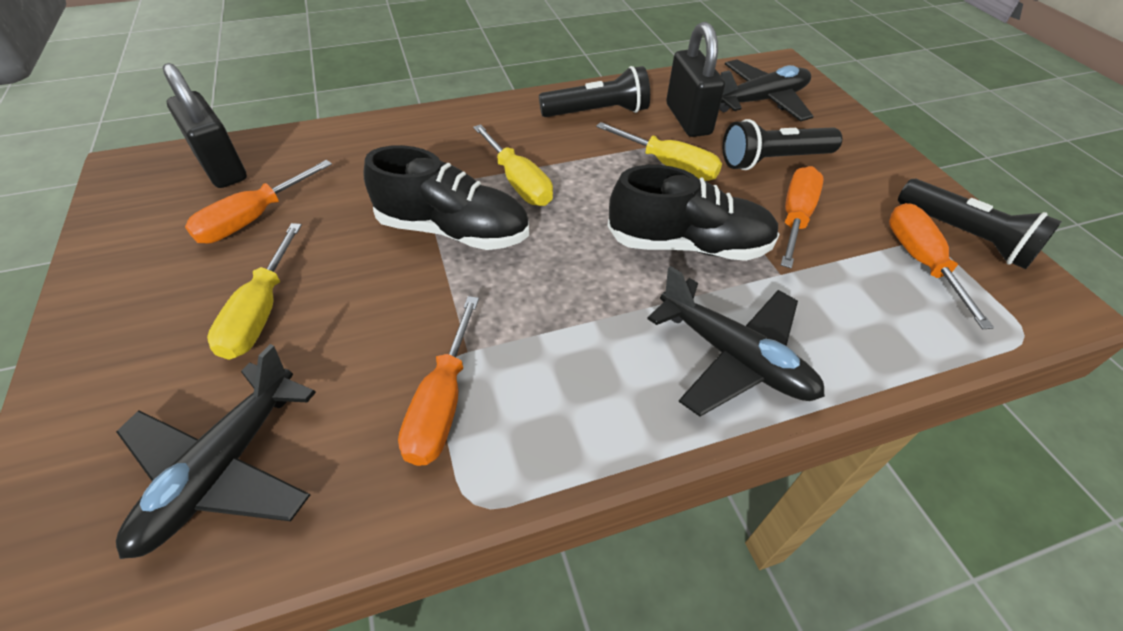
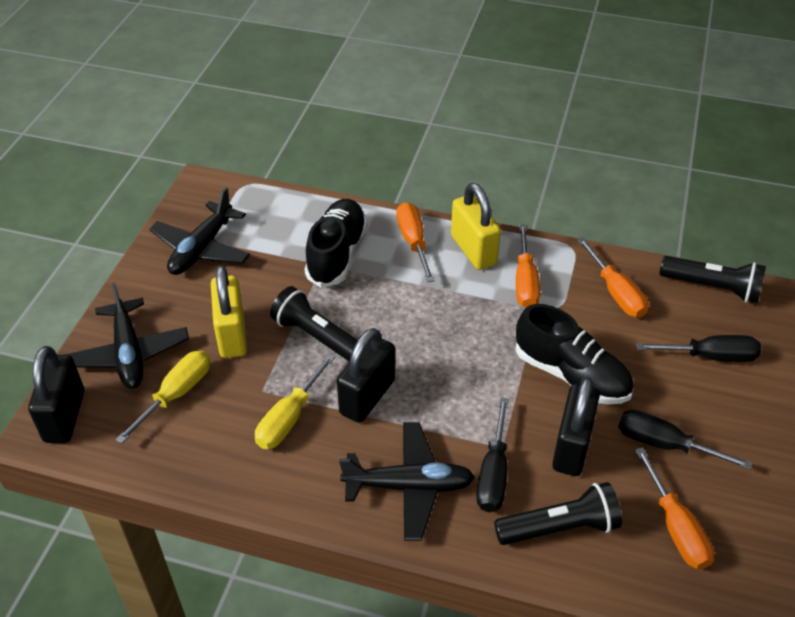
black padlock: [163,63,247,188] [666,22,725,137] = 2 -> [28,346,84,443] [337,328,395,423] [552,377,600,476] = 3
black screwdriver: none = 0 -> [476,397,509,512] [618,410,753,470] [636,335,761,362] = 3
yellow padlock: none = 0 -> [211,265,247,358] [451,183,501,270] = 2
yellow screwdriver: [207,223,302,360] [473,124,553,206] [596,122,722,181] = 3 -> [115,351,210,444] [255,354,335,449] = 2

